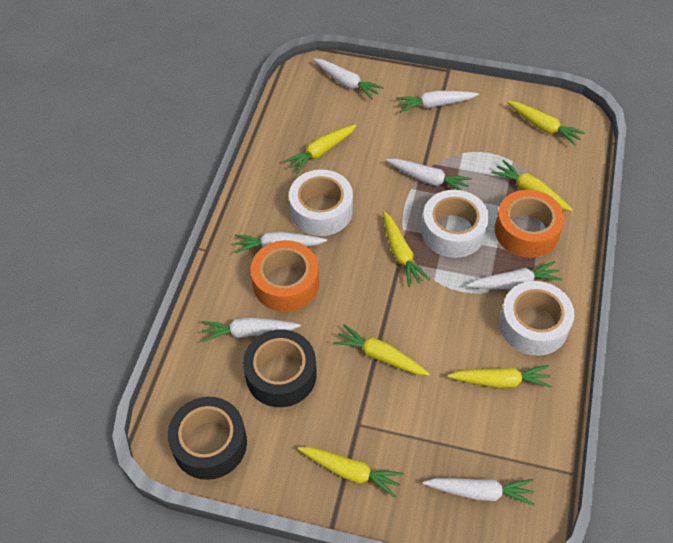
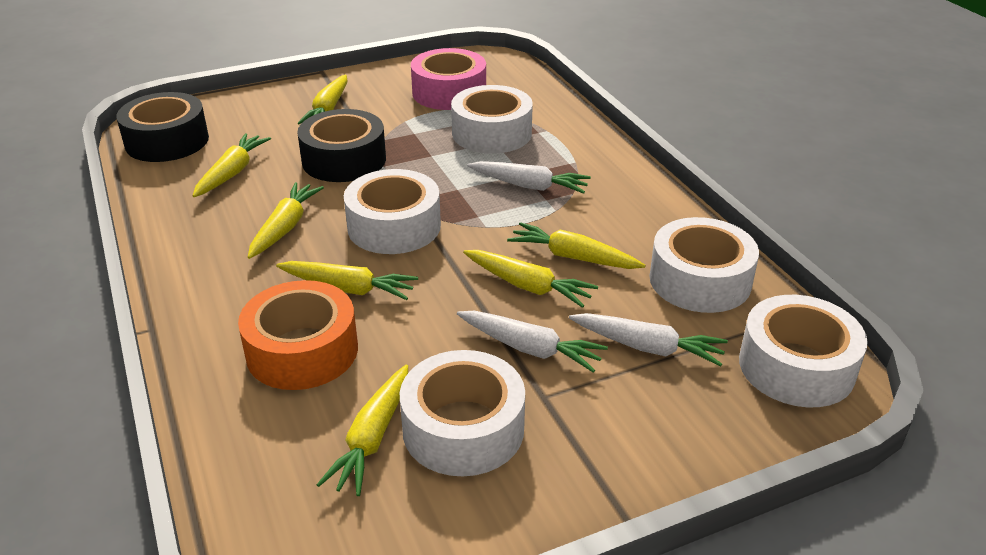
orange tape: [250,240,319,312] [495,190,565,258] = 2 -> [238,280,358,390] = 1
pink tape: none = 0 -> [411,48,486,110] = 1
white carrot: [202,317,301,342] [234,232,327,253] [313,59,384,100] [386,158,472,191] [396,91,479,112] [423,478,535,506] [467,261,563,289] = 7 -> [457,311,608,373] [467,161,591,194] [569,313,728,367] = 3
white tape: [289,170,353,236] [421,190,489,258] [499,281,574,356] = 3 -> [344,169,441,254] [400,350,525,476] [451,85,533,154] [649,217,759,313] [739,295,868,407] = 5

